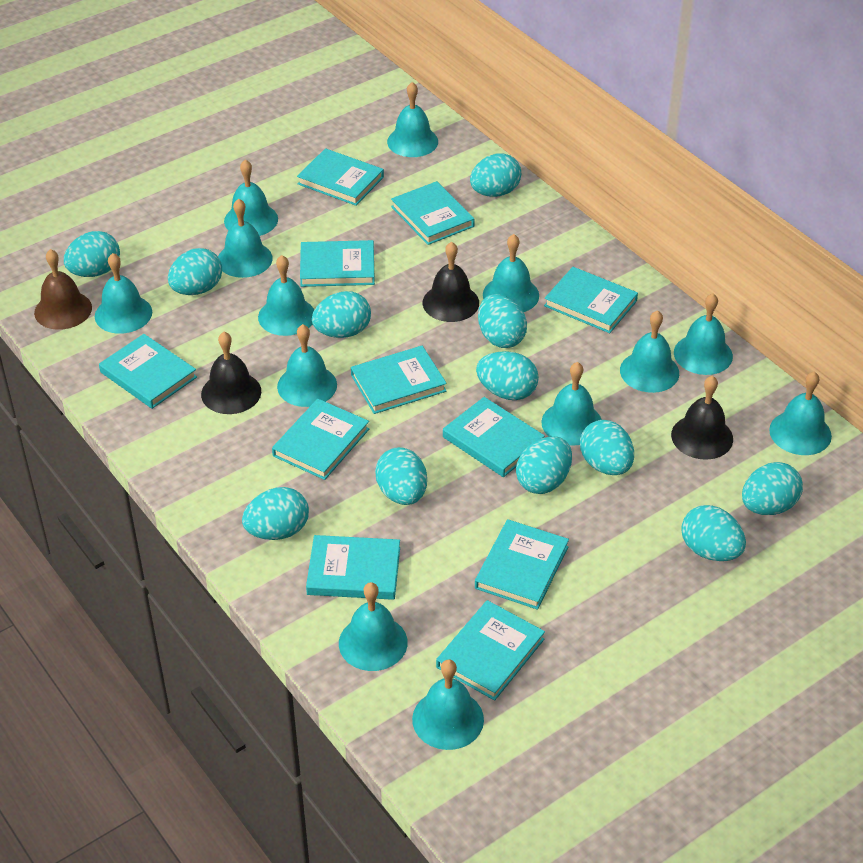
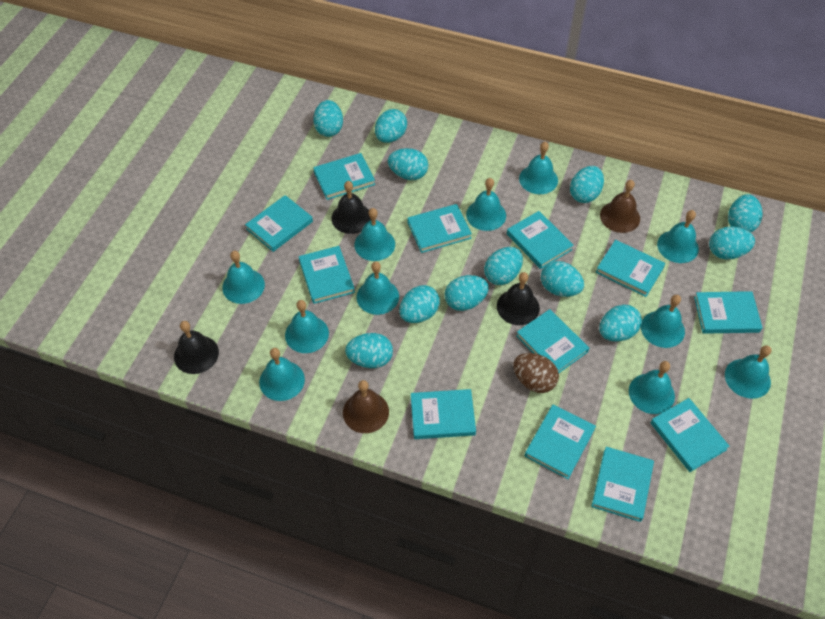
brown bell: [34,249,92,330] = 1 -> [343,380,389,433] [600,180,640,233] = 2
brown egg: none = 0 -> [513,353,559,393] = 1
turquoise bell: [95,253,152,334] [218,198,273,278] [224,160,278,236] [258,255,314,336] [277,324,337,407] [339,582,408,671] [387,82,438,157] [412,659,484,750] [483,234,539,312] [541,362,602,445] [620,310,679,393] [674,293,733,375] [769,371,832,455] = 13 -> [222,251,265,304] [259,348,305,401] [285,300,329,353] [354,208,395,261] [356,261,399,315] [466,178,506,231] [519,141,558,194] [629,361,675,414] [641,295,685,348] [657,210,699,263] [725,345,771,399] = 11
turquoise book: [99,334,197,409] [272,399,369,480] [297,148,384,206] [300,240,375,287] [306,535,400,600] [351,346,447,414] [391,181,475,245] [436,600,545,701] [443,397,545,477] [475,519,569,610] [544,267,638,333] = 11 -> [245,195,313,252] [299,246,355,304] [313,153,375,200] [407,204,472,253] [411,389,476,439] [507,211,574,269] [516,309,589,373] [525,404,596,479] [591,447,654,522] [596,240,665,297] [650,398,730,472] [694,291,762,334] = 12

